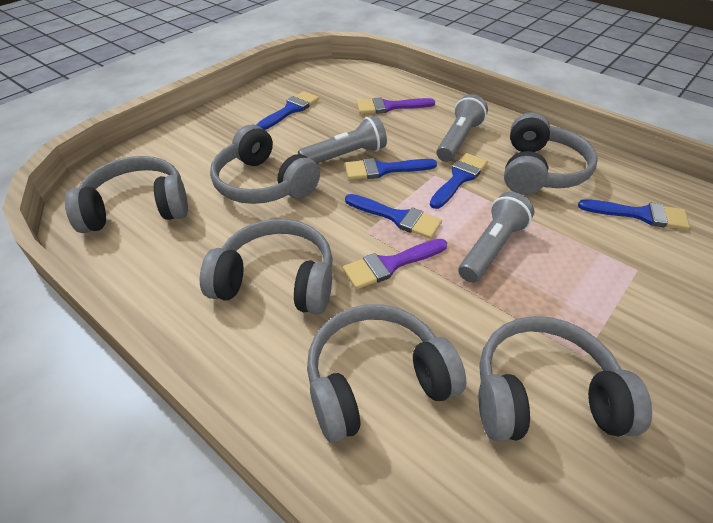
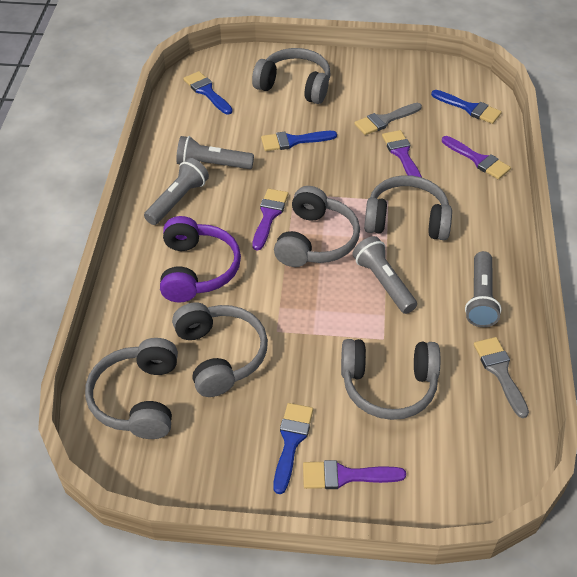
blue brush: [257,91,319,130] [345,158,437,180] [345,194,442,239] [430,153,488,209] [578,199,690,230] = 5 -> [183,71,233,115] [261,131,337,151] [273,403,313,494] [431,90,502,124] = 4
grey brush: none = 0 -> [354,103,422,135] [474,337,529,418] = 2
grey flashlight: [298,116,387,164] [437,94,488,162] [458,192,534,283] = 3 -> [144,158,209,225] [176,136,254,169] [353,236,417,314] [465,251,502,327] = 4
purple brush: [343,239,447,289] [357,97,435,114] = 2 -> [252,189,288,251] [303,460,406,489] [382,130,422,177] [442,136,511,179] = 4
purple headphones: none = 0 -> [160,216,241,302] = 1

